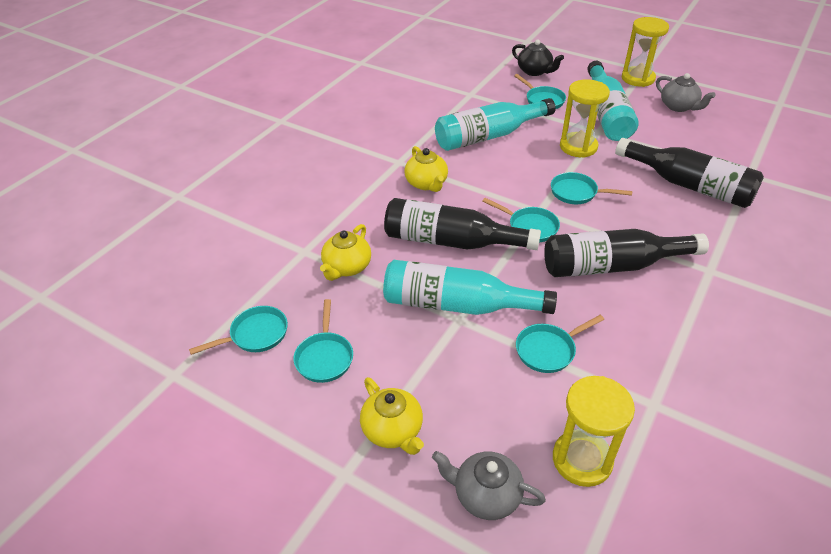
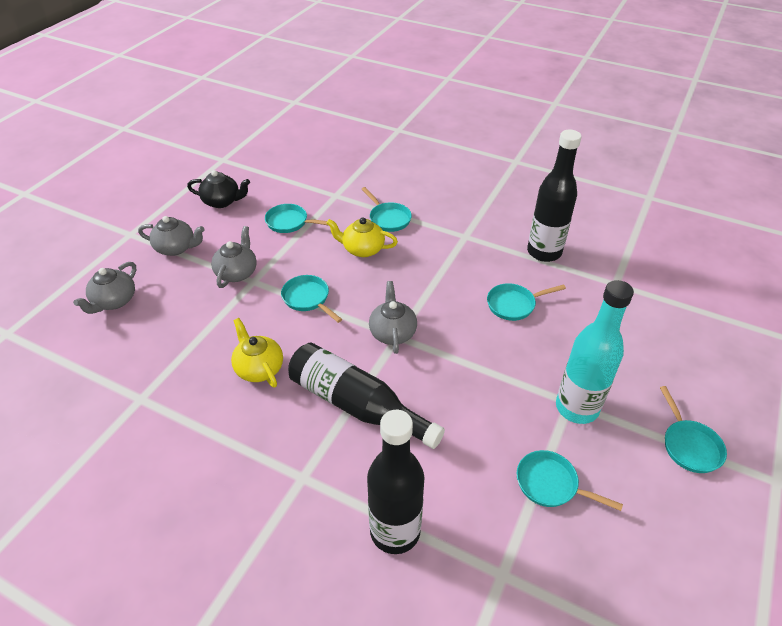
grey teapot: [432,451,546,520] [656,73,716,112] = 2 -> [73,262,136,314] [138,216,205,256] [211,226,257,288] [369,281,417,354] = 4
turquoise bottle: [383,260,557,315] [435,98,556,151] [587,61,639,141] = 3 -> [556,280,634,424] = 1
yellow hourglass: [553,376,635,487] [560,79,610,158] [622,17,669,87] = 3 -> none = 0
yellow teapot: [320,224,371,281] [360,377,424,455] [404,146,448,192] = 3 -> [231,318,283,388] [327,217,398,257] = 2

